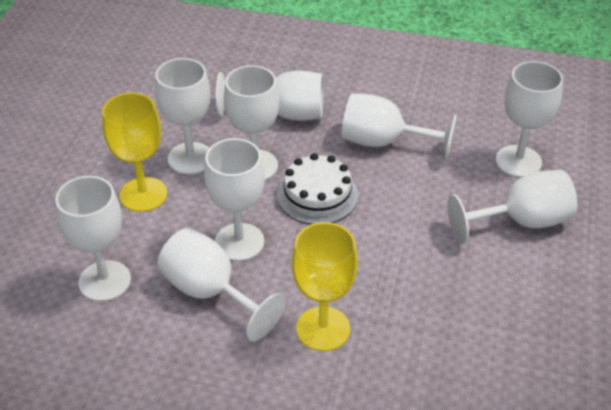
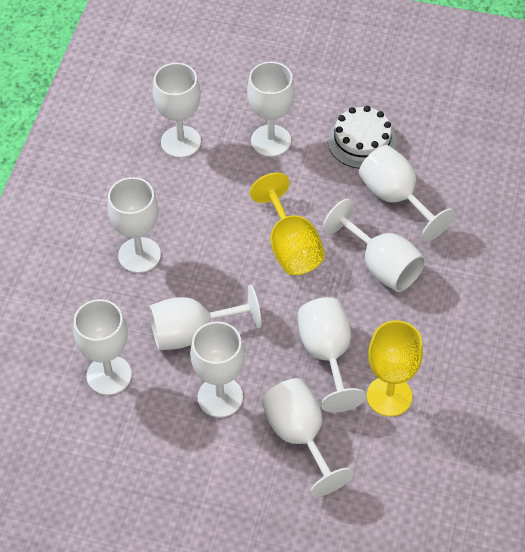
white goblet: [55,176,131,302] [155,58,211,174] [157,228,286,341] [204,138,265,261] [216,71,323,121] [224,65,279,180] [342,93,457,160] [447,170,577,244] [496,61,563,177] = 9 -> [73,299,132,395] [107,177,161,273] [149,285,261,350] [153,63,201,158] [190,321,245,418] [247,62,295,157] [261,378,354,497] [298,297,366,413] [323,198,426,292] [359,145,455,242] = 10

